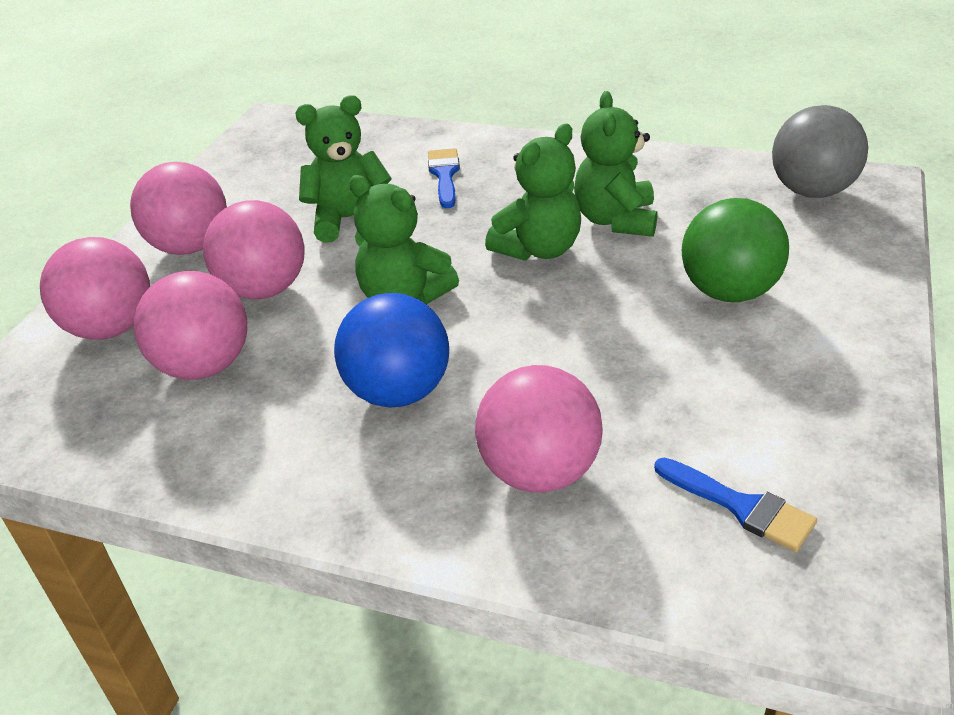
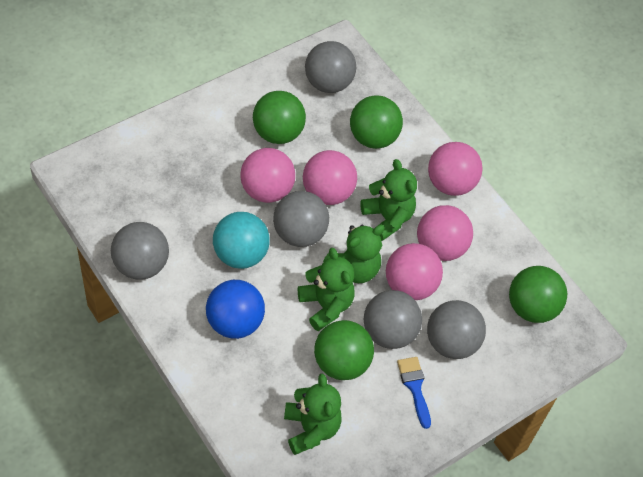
blue brush: [428,148,460,208] [654,458,817,552] = 2 -> [397,357,431,429] = 1
green ball: [682,198,789,302] = 1 -> [253,91,306,144] [314,320,374,380] [350,95,403,149] [509,266,567,323] = 4
grey ball: [772,105,868,198] = 1 -> [111,222,169,280] [273,191,329,247] [305,41,356,93] [363,290,422,349] [427,300,486,359] = 5
turquoise ball: none = 0 -> [213,212,270,269] = 1

